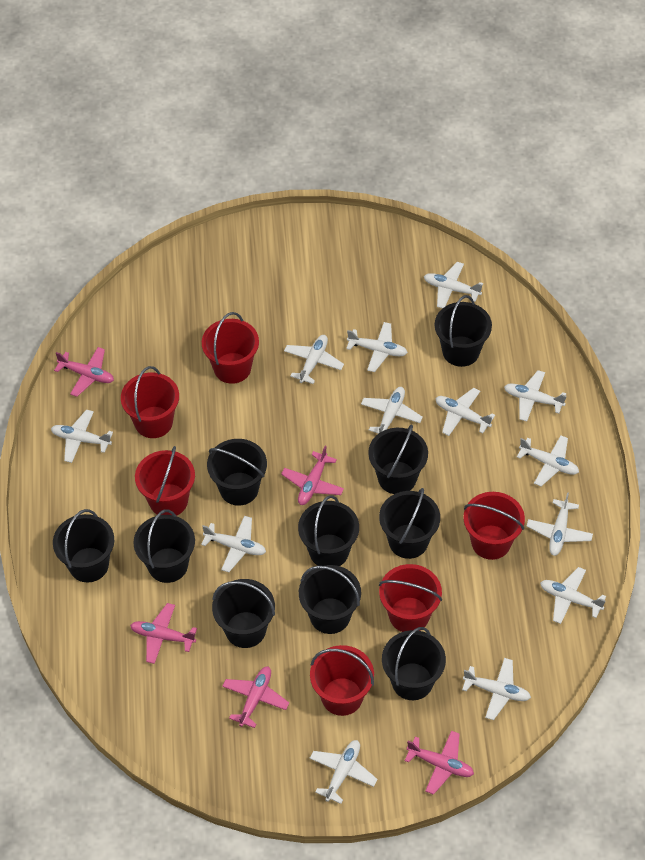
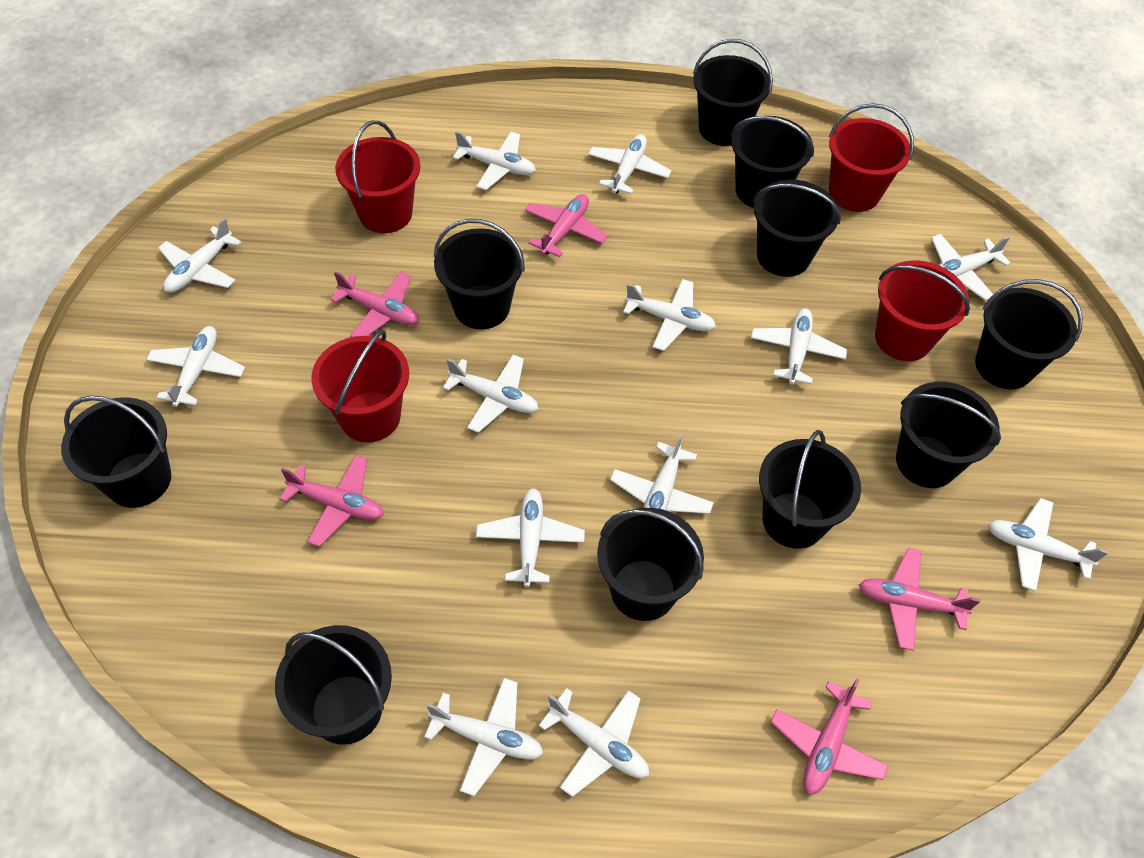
red bucket: [121,366,179,438] [135,446,195,516] [202,312,259,384] [310,645,374,716] [379,564,442,632] [463,492,525,560] = 6 -> [311,330,409,442] [335,120,420,233] [829,103,914,212] [875,260,970,361] = 4

